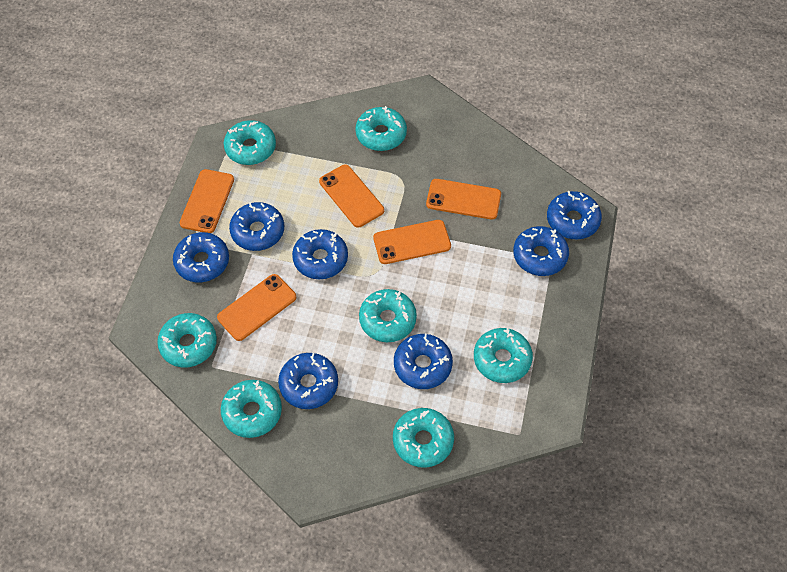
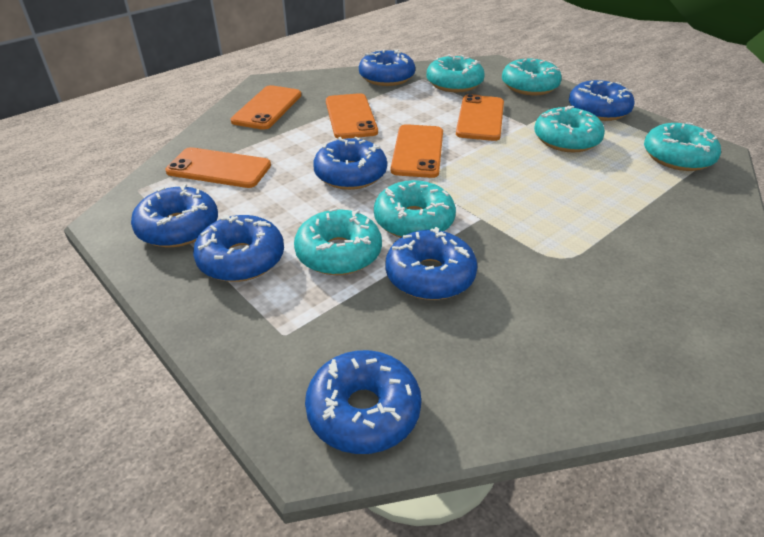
turquoise donut: [157,313,217,367] [221,380,282,438] [224,120,276,165] [355,106,407,151] [359,289,417,342] [393,408,454,468] [474,328,533,383] = 7 -> [294,208,382,275] [374,180,456,238] [426,54,485,93] [502,59,562,95] [534,106,605,152] [644,122,721,171] = 6

